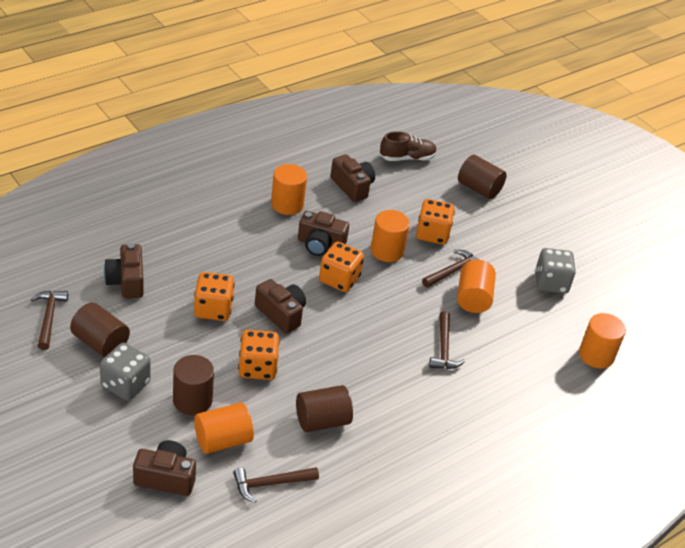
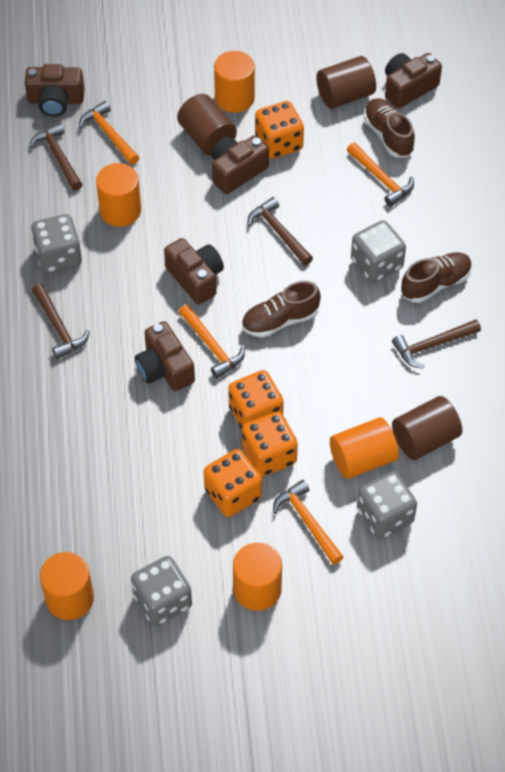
brown cylinder: [70,303,130,357] [173,355,214,415] [296,385,353,432] [458,155,507,199] = 4 -> [177,94,237,156] [316,56,376,109] [392,396,462,460] = 3
brown shoe: [380,131,437,161] = 1 -> [242,281,321,338] [364,98,415,157] [401,252,472,303] = 3
grey dice: [100,343,151,401] [535,248,576,294] = 2 -> [31,214,82,273] [131,556,192,626] [351,220,406,283] [357,471,417,539] = 4
orange hammer: none = 0 -> [79,101,140,165] [179,304,245,379] [273,480,344,565] [347,142,414,207] = 4

